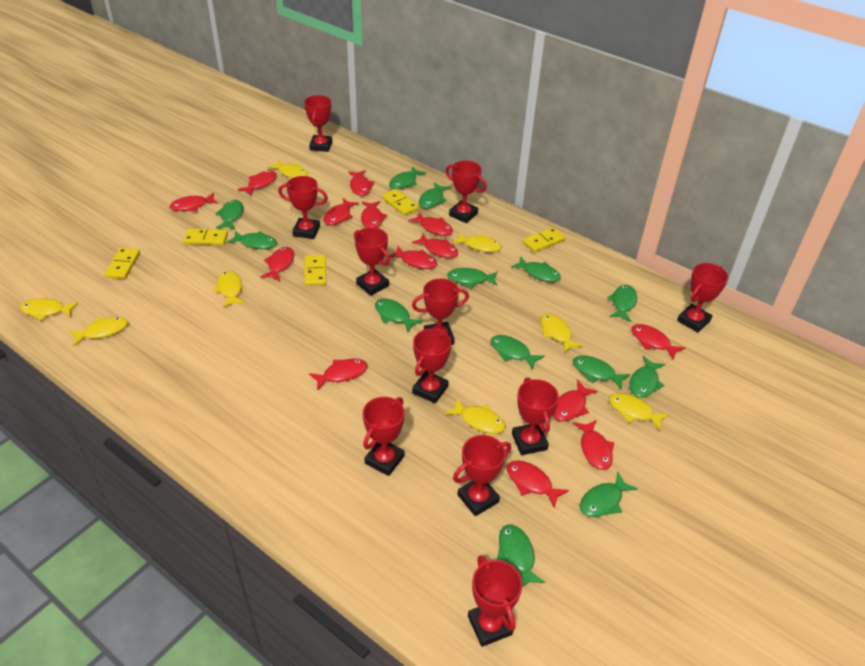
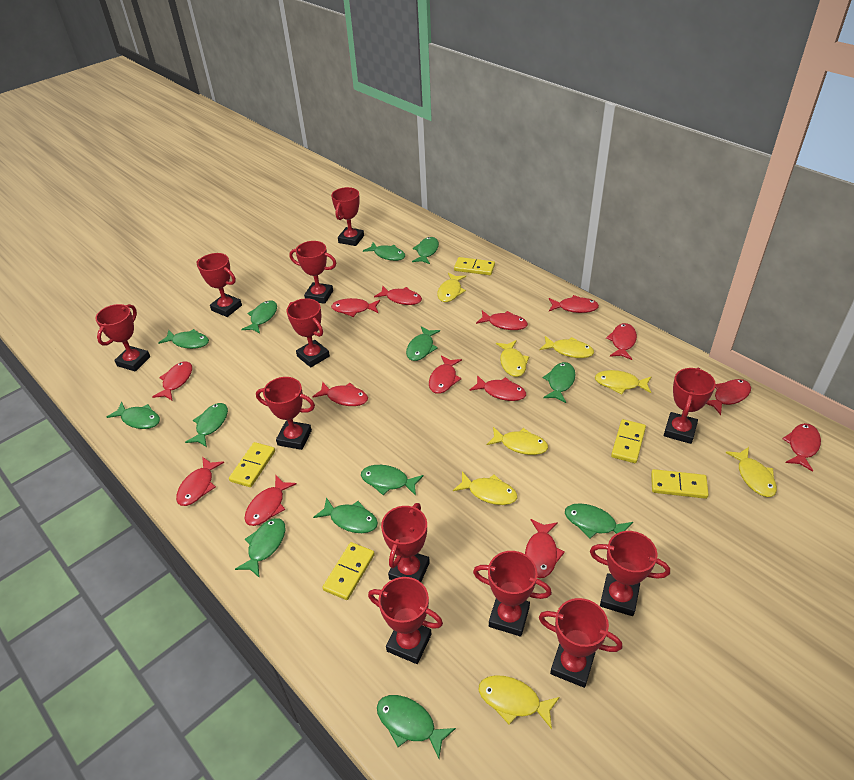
red trophy: [278,176,328,239] [304,95,332,152] [354,227,390,296] [363,397,405,476] [412,279,469,345] [412,329,451,404] [446,161,487,223] [453,435,511,516] [468,555,523,647] [512,377,559,455] [677,263,728,333] = 11 -> [95,304,150,372] [196,253,242,317] [256,377,315,450] [287,298,330,367] [289,241,336,304] [331,187,364,246] [368,577,443,664] [381,503,430,582] [473,551,552,637] [539,598,622,688] [590,531,670,616] [664,367,716,444] = 12

